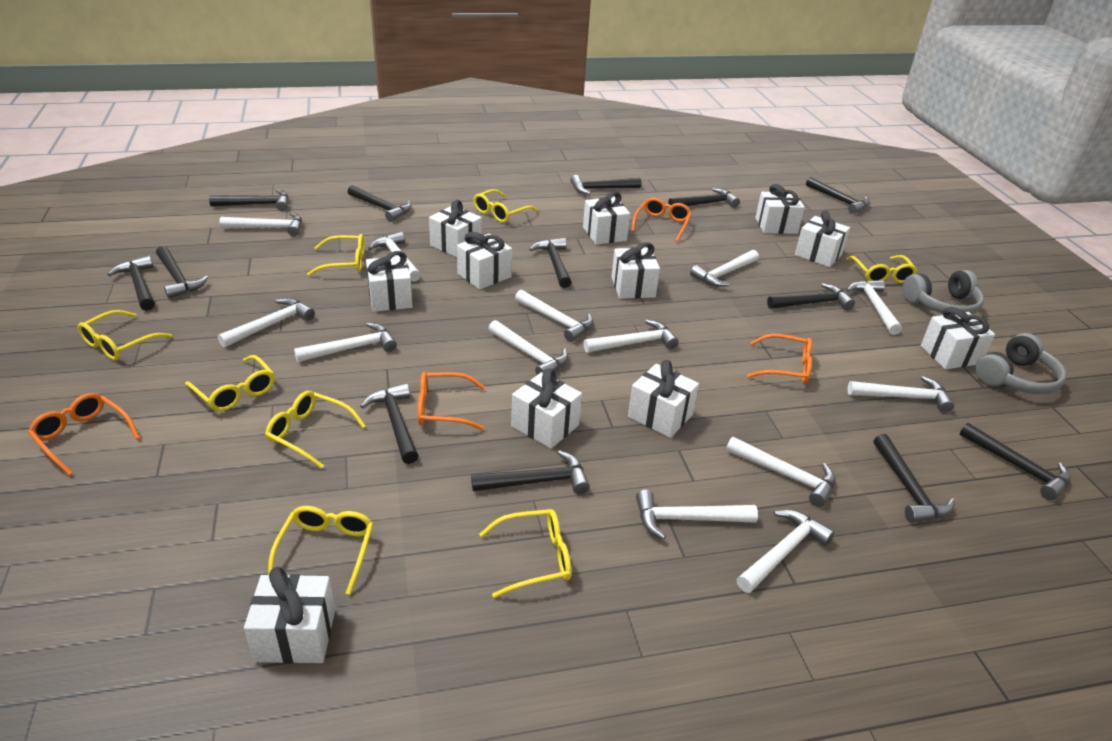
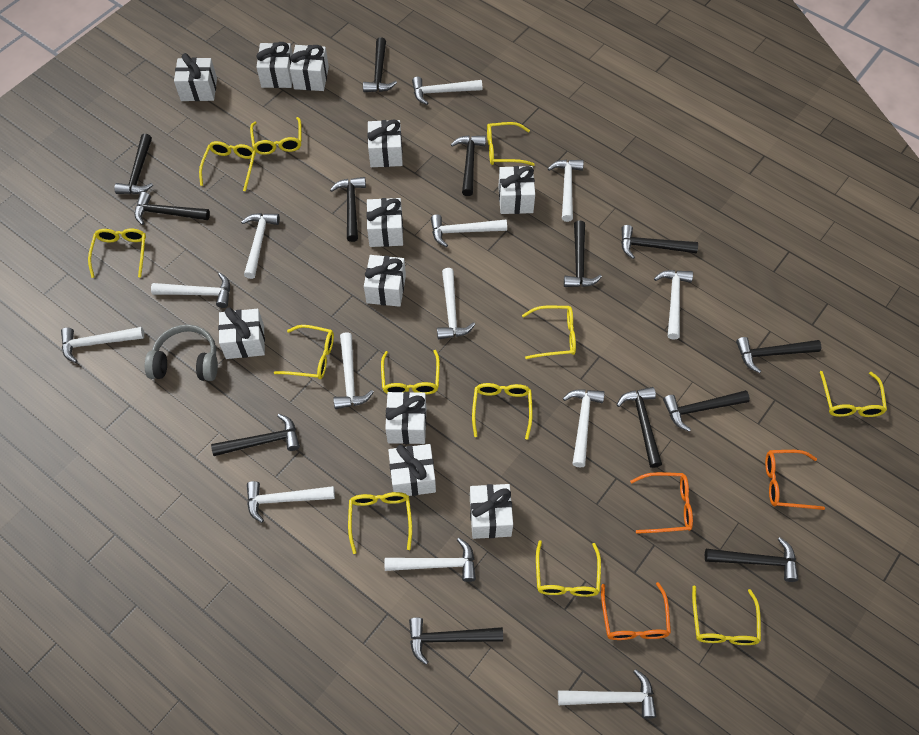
grey headphones: [903,270,984,314] [975,333,1067,394] = 2 -> [144,325,218,381] = 1
orange glasses: [28,393,140,476] [418,372,485,430] [631,198,692,242] [747,334,812,384] = 4 -> [601,582,671,640] [630,472,693,534] [765,450,825,510] = 3
yellow glasses: [78,310,172,360] [185,355,275,411] [265,391,366,469] [268,506,374,595] [307,234,364,276] [473,189,538,223] [479,509,571,598] [846,255,918,283] = 8 -> [88,228,146,278] [199,141,256,191] [250,117,302,155] [274,325,334,379] [348,492,412,554] [381,350,440,395] [472,383,533,440] [487,122,535,166] [522,306,576,359] [536,540,601,597] [692,586,761,645] [820,371,887,417] = 12

